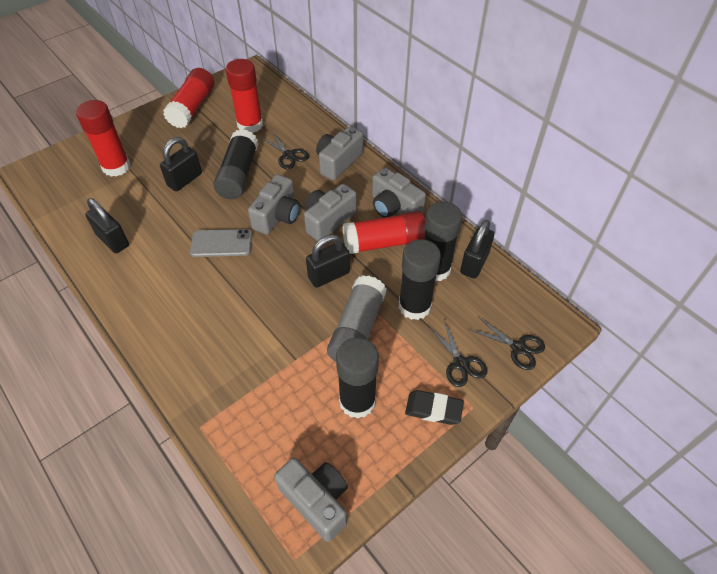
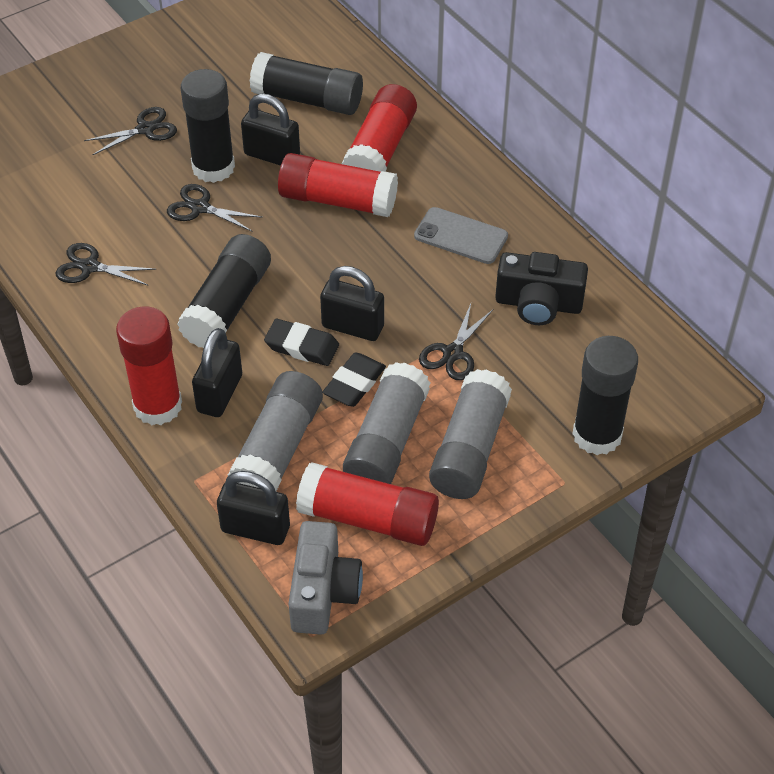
black camera: none = 0 -> [495,252,588,325] = 1
black eraser: [405,390,464,425] = 1 -> [264,319,339,366] [323,352,386,407] = 2
black scissors: [262,133,309,169] [429,322,488,387] [469,317,545,370] = 3 -> [56,243,157,285] [84,107,177,155] [167,184,263,232] [419,304,493,380] = 4
grey camera: [248,174,300,235] [274,458,348,542] [304,184,357,241] [316,126,363,180] [372,167,426,218] = 5 -> [288,521,363,635] = 1
grey glue stick: [327,275,387,362] = 1 -> [228,371,323,491] [343,362,430,484] [429,369,512,499] = 3

